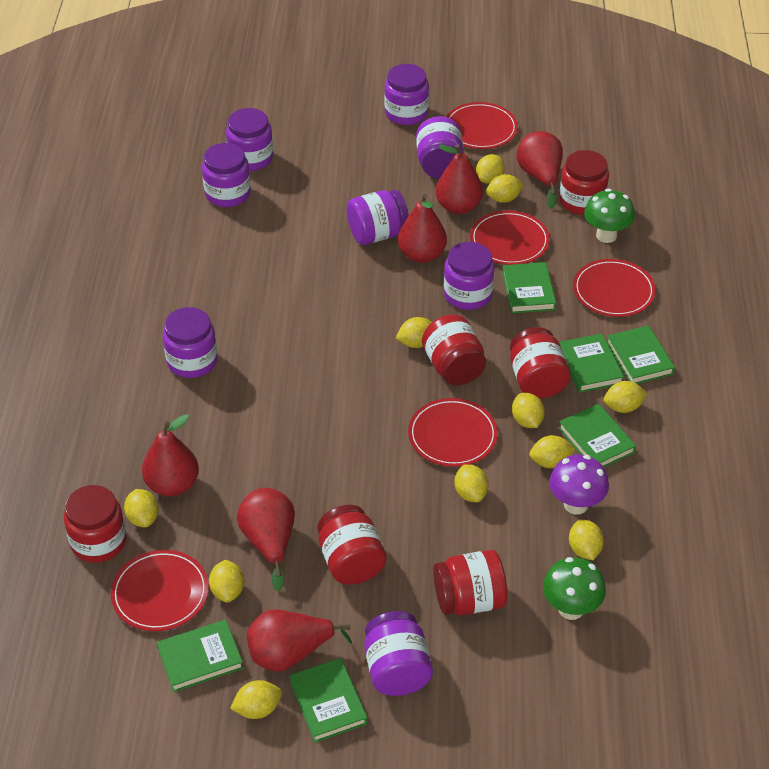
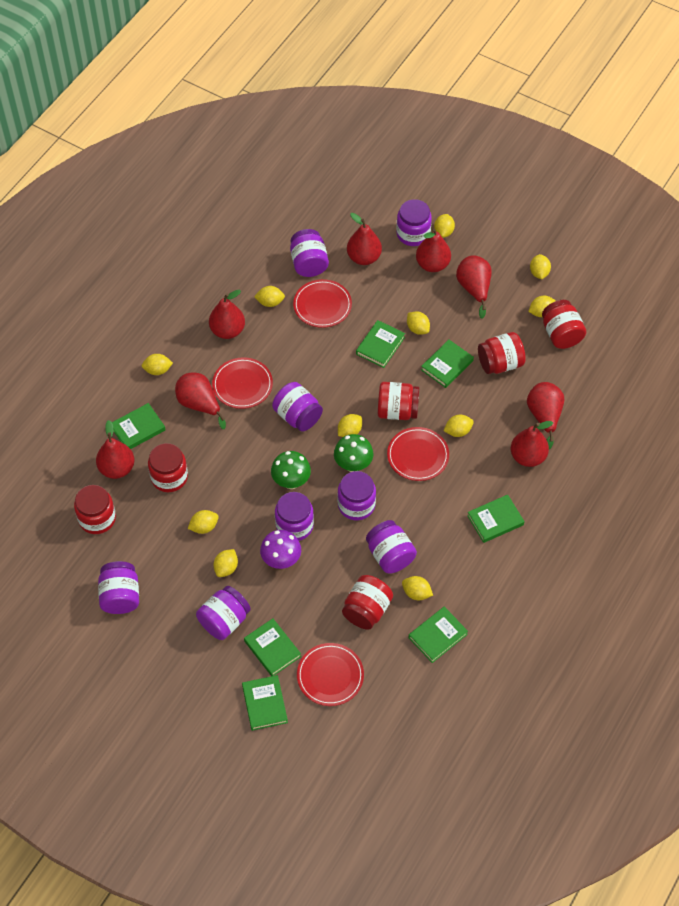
green book: [157,619,244,692] [289,658,368,743] [502,262,556,313] [559,334,624,393] [559,404,636,467] [607,325,675,384] = 6 -> [112,403,166,449] [242,675,288,731] [244,619,301,676] [356,320,405,368] [408,607,468,663] [421,340,474,388] [467,495,525,543] = 7
red pear: [142,414,199,496] [237,488,295,591] [247,609,352,672] [398,194,447,263] [435,144,483,214] [517,131,563,209] = 6 -> [96,420,134,479] [175,373,226,429] [209,290,245,339] [347,213,382,265] [416,229,451,272] [456,255,492,319] [511,421,553,467] [527,382,564,449] = 8
red plate: [111,550,209,631] [408,398,498,467] [446,102,518,149] [470,211,550,265] [573,259,656,317] = 5 -> [212,357,273,409] [293,279,352,328] [297,643,364,706] [387,427,449,481] = 4

